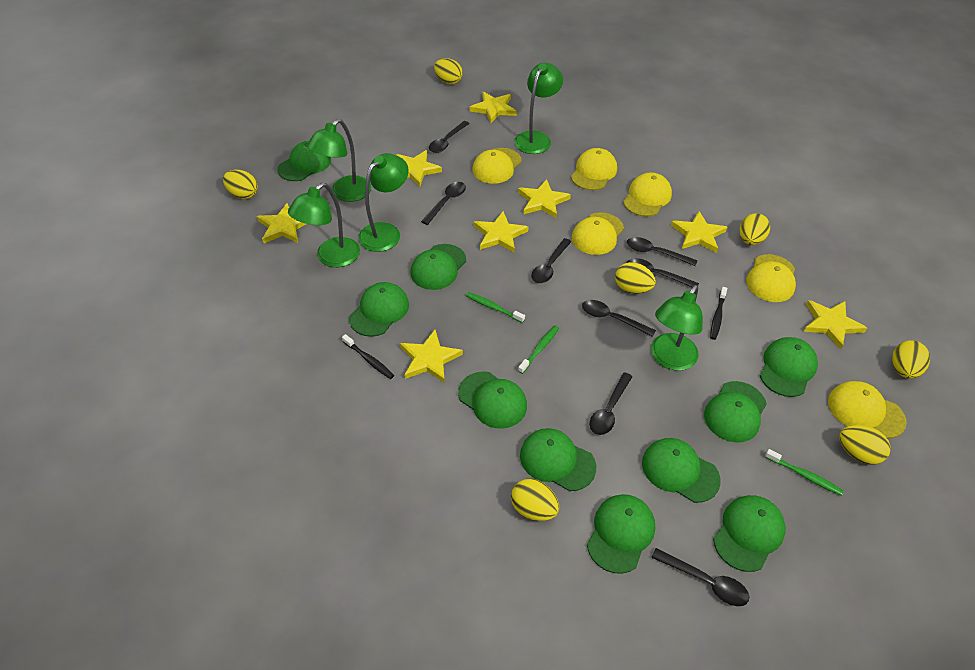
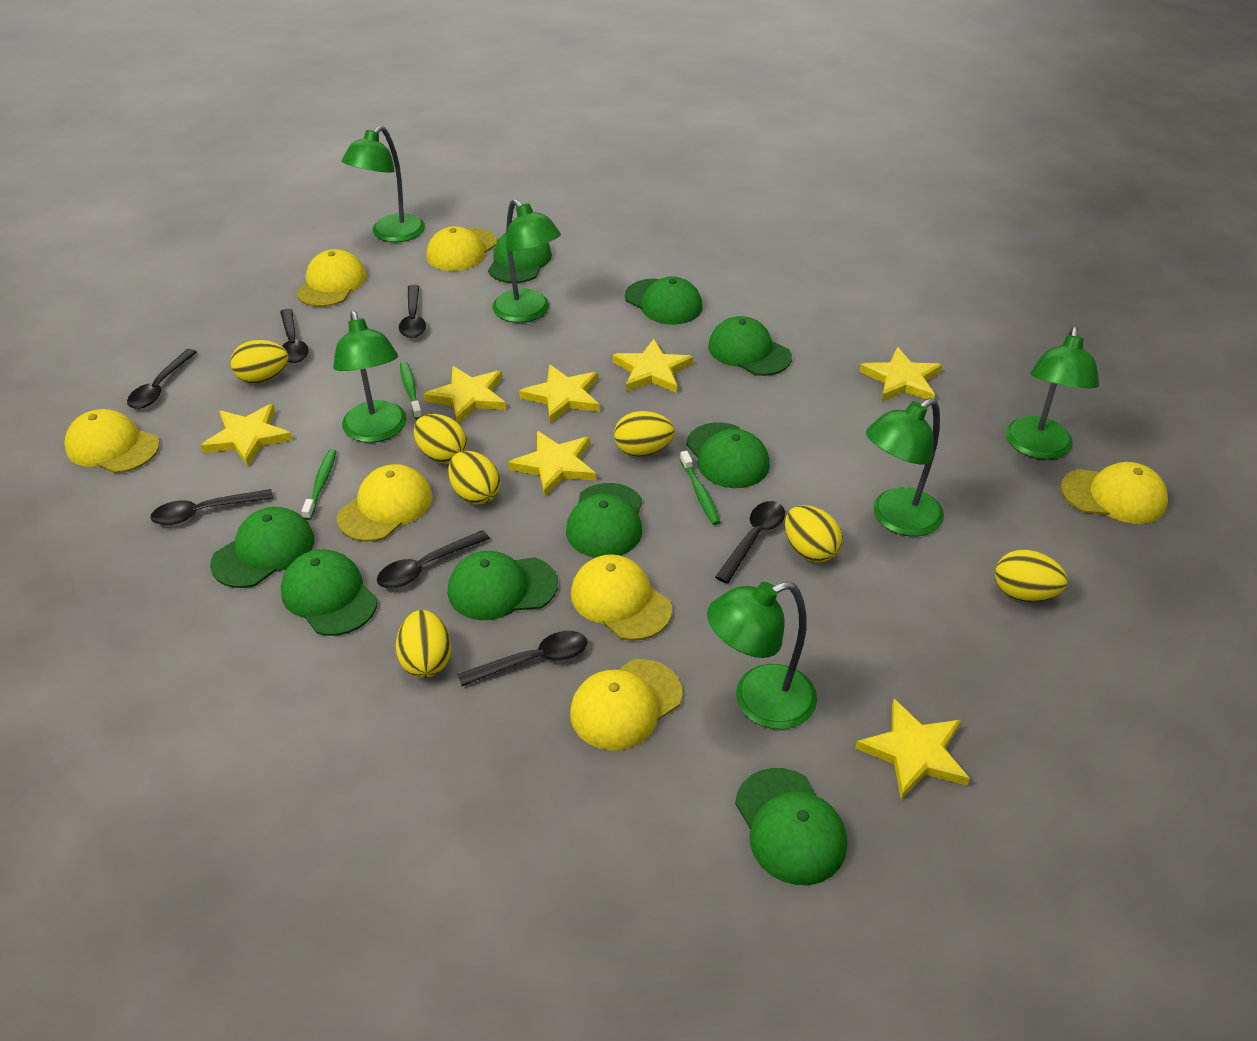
black spoon: [421,182,466,225] [429,121,470,153] [531,238,572,283] [582,300,656,337] [590,372,633,435] [627,237,697,266] [627,258,699,287] [651,548,749,606] = 8 -> [127,349,197,409] [150,489,273,525] [280,309,309,363] [377,530,490,588] [399,285,426,338] [457,631,587,686] [715,501,785,583] = 7
black toothbrush: [342,334,394,379] [710,287,727,340] = 2 -> none = 0
green cap: [277,141,331,181] [349,282,409,337] [411,244,466,290] [458,371,527,429] [520,428,596,491] [587,494,655,574] [642,438,721,503] [704,381,767,443] [713,495,786,572] [760,337,818,397] = 10 -> [210,507,314,588] [281,549,378,636] [448,551,558,620] [488,233,552,283] [566,483,642,558] [625,276,703,325] [686,422,770,488] [708,316,792,376] [735,768,847,885] = 9
green lamp: [288,183,360,267] [307,119,372,202] [358,153,409,252] [514,63,563,154] [651,285,703,371] = 5 -> [333,311,407,443] [342,125,425,242] [492,199,561,323] [707,581,817,729] [866,398,944,537] [1006,327,1099,460] = 6
yellow cap: [472,148,522,184] [571,148,617,190] [572,212,624,255] [623,172,672,217] [746,254,796,302] [828,381,907,439] = 6 -> [64,409,160,473] [296,249,367,307] [337,464,433,542] [427,226,497,271] [570,659,683,750] [571,554,672,641] [1061,462,1168,524] = 7
yellow star: [257,203,306,243] [396,150,442,187] [400,330,463,383] [470,92,517,123] [474,211,529,253] [518,179,571,219] [671,211,727,253] [803,300,867,349] = 8 -> [201,404,292,466] [424,366,506,424] [508,431,596,496] [519,365,600,424] [613,339,693,393] [855,699,970,799] [860,347,942,401] = 7

